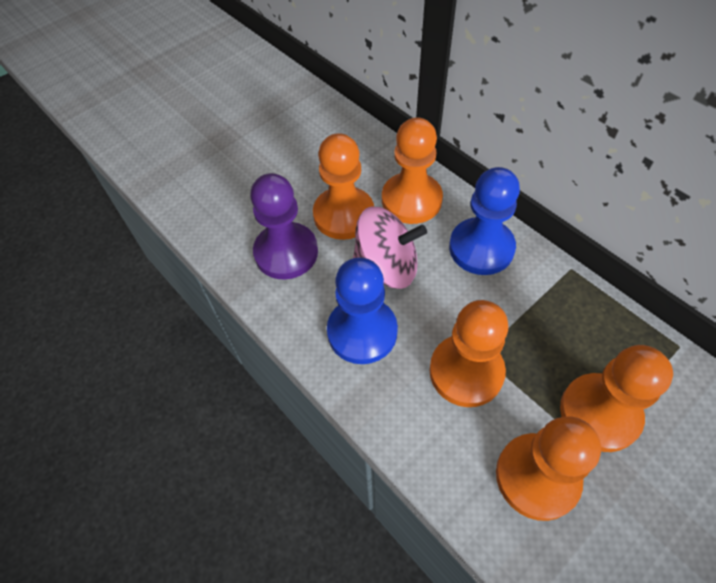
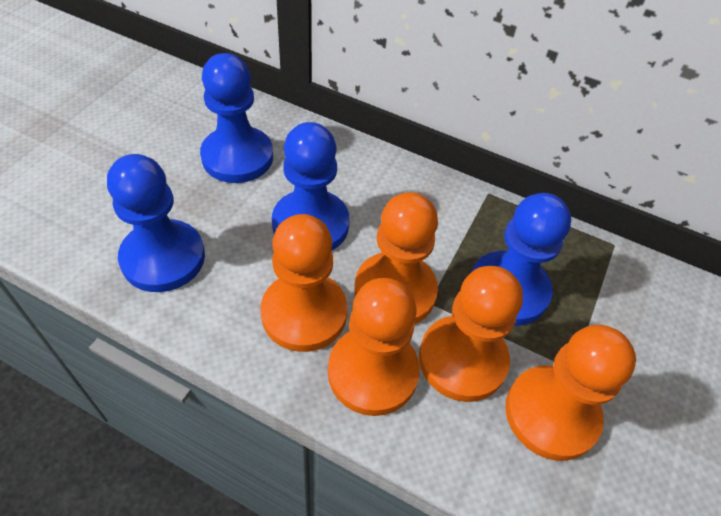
blue pawn: [327,258,398,364] [449,167,520,275] = 2 -> [107,154,205,292] [200,53,273,183] [272,122,350,251] [471,193,571,326] = 4
pink spinning top: [353,207,427,289] = 1 -> none = 0
purple pawn: [250,173,318,280] = 1 -> none = 0

